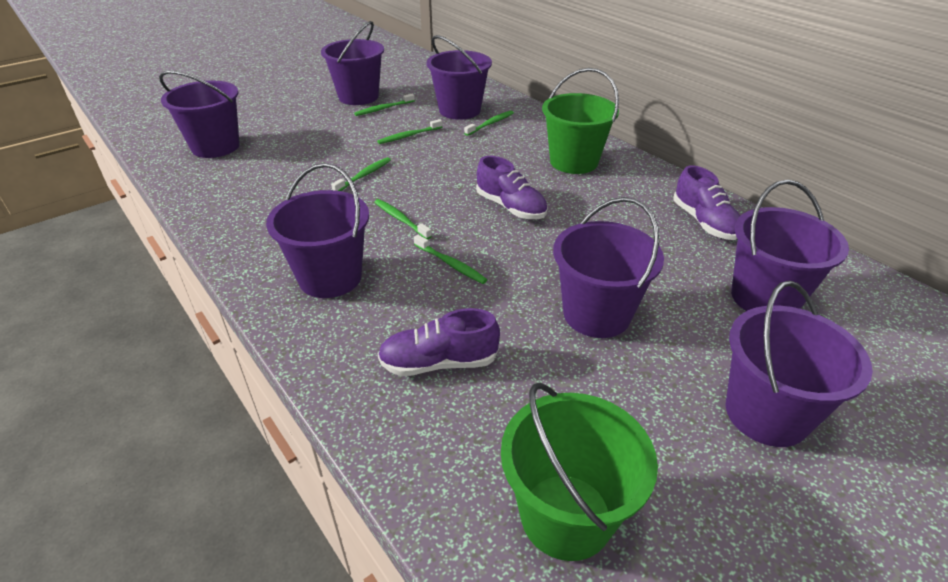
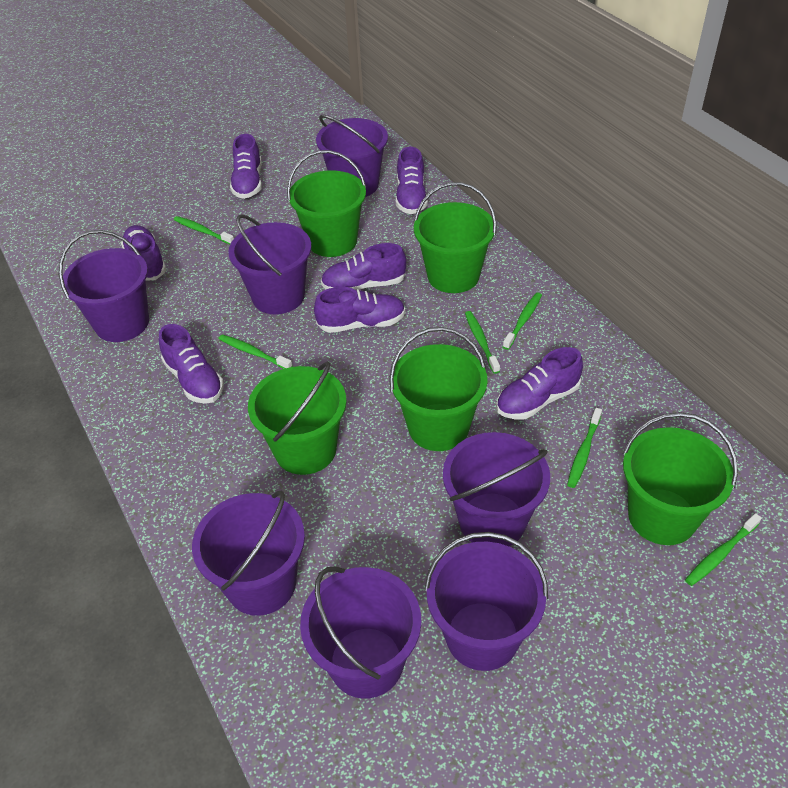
green bucket: [501,383,658,561] [542,68,619,174] = 2 -> [248,361,347,475] [287,150,366,257] [389,327,488,451] [414,182,497,293] [623,412,738,545] = 5
purple shoe: [378,308,500,376] [476,156,547,219] [673,165,740,240] = 3 -> [121,225,166,280] [159,324,224,404] [230,134,262,199] [314,287,405,333] [321,243,406,290] [396,147,428,214] [496,347,583,419] = 7

